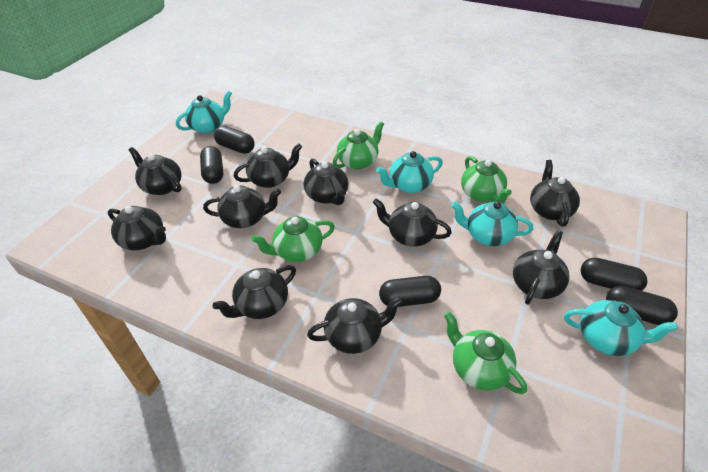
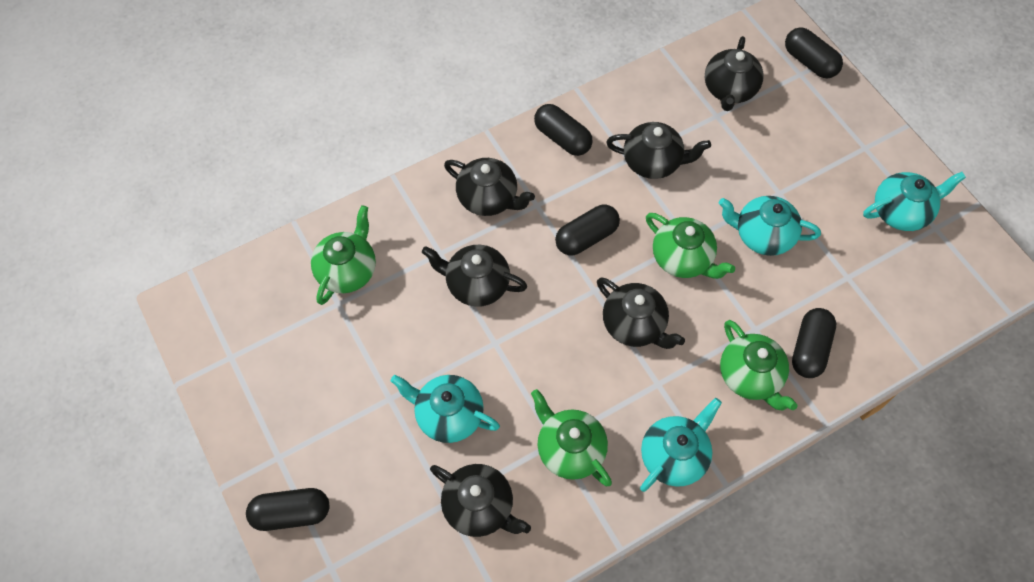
black teapot: [108,206,166,250] [129,147,182,195] [203,185,281,228] [213,265,296,319] [234,144,302,188] [304,159,349,205] [307,297,402,354] [373,198,452,247] [513,230,570,305] [530,160,580,227] = 10 -> [422,245,527,307] [430,464,531,537] [444,158,535,216] [597,277,685,349] [606,122,711,179] [704,36,764,111] = 6

